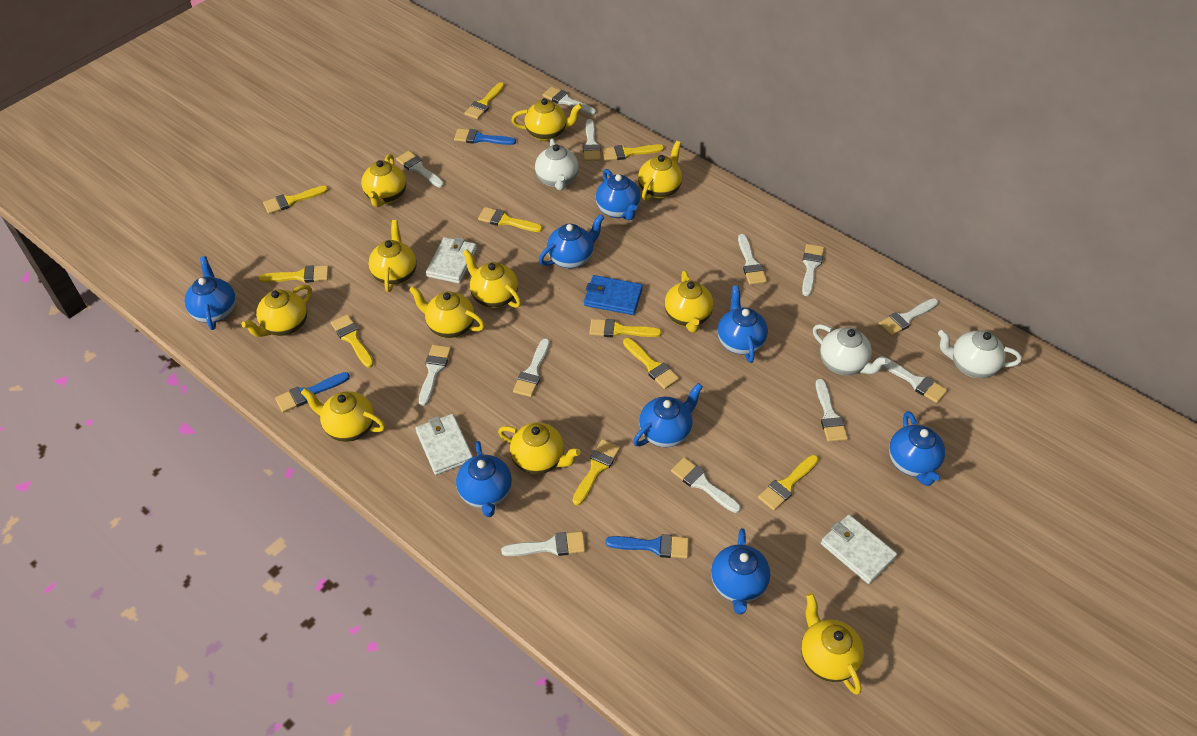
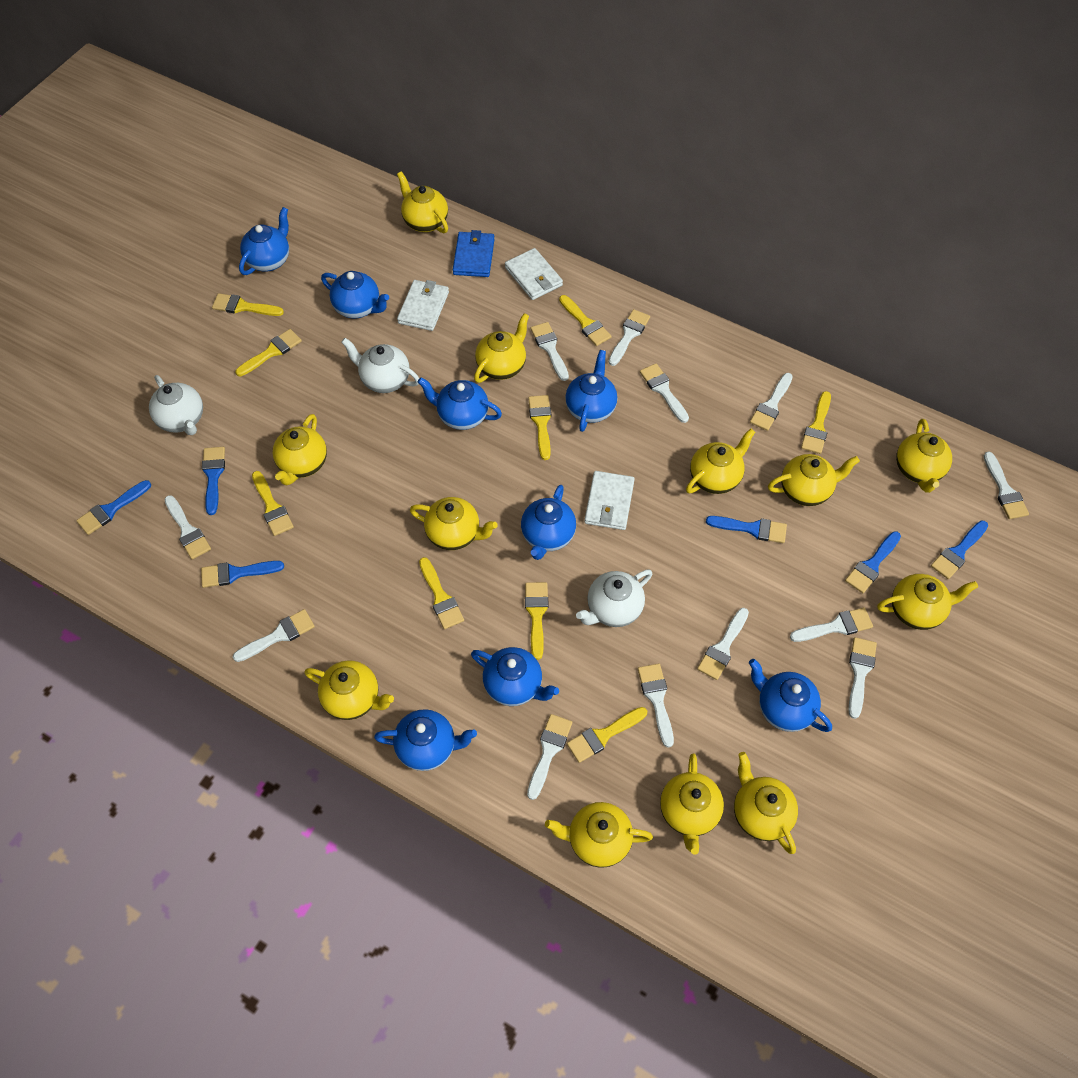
blue brush: [275,372,350,413] [454,129,516,145] [605,534,689,559] = 3 -> [76,480,151,535] [201,561,284,588] [202,447,225,515] [706,516,787,543] [845,531,901,593] [931,520,988,579] = 6
yellow brush: [259,265,329,283] [263,185,329,214] [331,314,374,368] [464,82,505,119] [478,207,543,232] [573,439,620,505] [589,319,662,338] [602,144,664,161] [623,338,679,389] [758,455,819,511] = 10 -> [212,293,284,316] [235,329,302,377] [252,471,294,536] [419,557,464,629] [525,582,548,660] [528,395,551,460] [559,295,612,346] [567,707,647,763] [801,391,831,454] = 9
yellow teapot: [241,284,312,337] [301,388,385,442] [361,154,406,207] [369,220,417,292] [409,286,485,338] [463,249,521,308] [498,422,581,474] [511,98,582,141] [638,141,682,201] [665,271,713,333] [801,593,864,695] = 11 -> [272,414,327,485] [304,660,394,720] [397,171,448,233] [410,497,498,550] [474,313,529,383] [545,802,653,868] [660,754,724,855] [686,428,755,494] [734,752,798,854] [768,454,860,506] [877,574,978,630] [896,419,952,493] = 12

